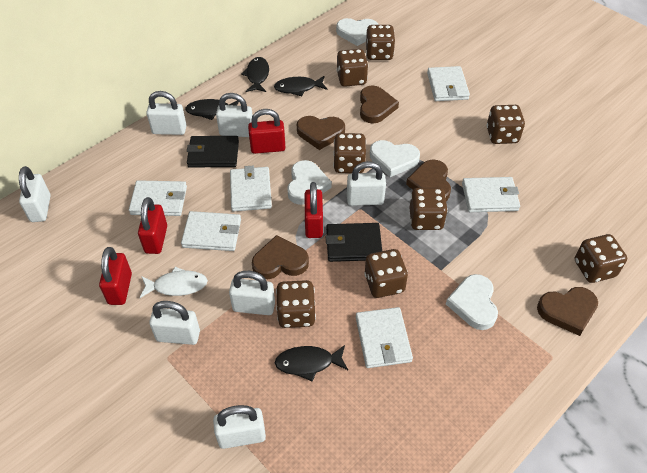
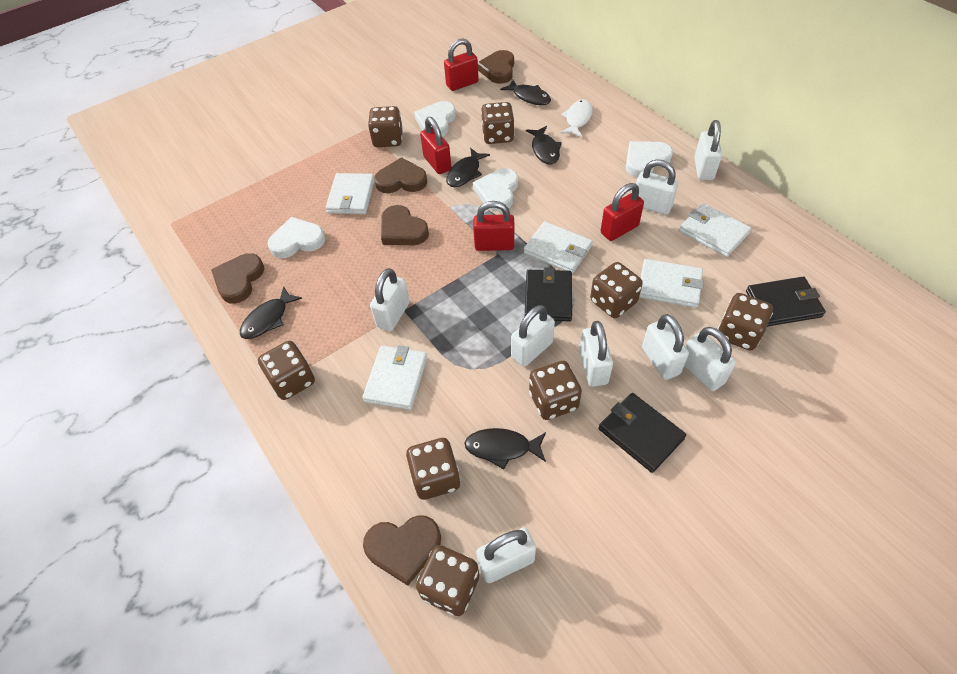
black fish: [185,99,239,120] [241,57,269,92] [274,76,328,96] [275,345,348,382] = 4 -> [240,286,302,339] [446,148,490,187] [464,428,546,469] [500,80,551,105] [526,126,562,164] = 5
black wallet: [187,136,239,167] [326,223,382,262] = 2 -> [525,267,572,321] [599,393,686,473] [746,277,826,327] = 3
white padlock: [19,166,51,222] [146,91,187,135] [149,301,200,345] [213,405,266,449] [216,93,253,137] [229,271,275,315] [347,161,386,206] = 7 -> [370,268,410,331] [476,527,536,583] [511,305,555,367] [579,321,613,387] [636,159,679,215] [642,314,689,380] [684,327,736,391] [694,120,722,180] = 8
white wallet: [129,180,187,216] [181,211,241,251] [230,166,272,212] [356,307,413,368] [427,66,470,101] [462,177,520,212] = 6 -> [325,173,375,214] [362,345,427,410] [524,221,593,274] [639,259,704,308] [679,203,751,257] = 5

